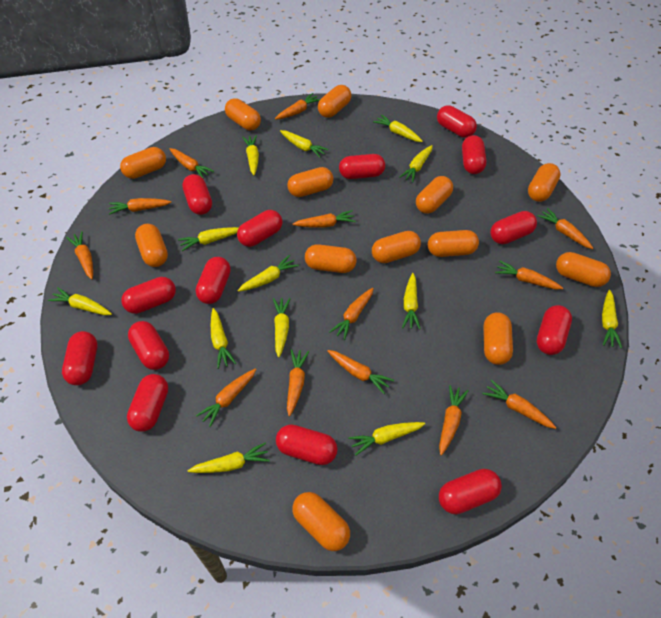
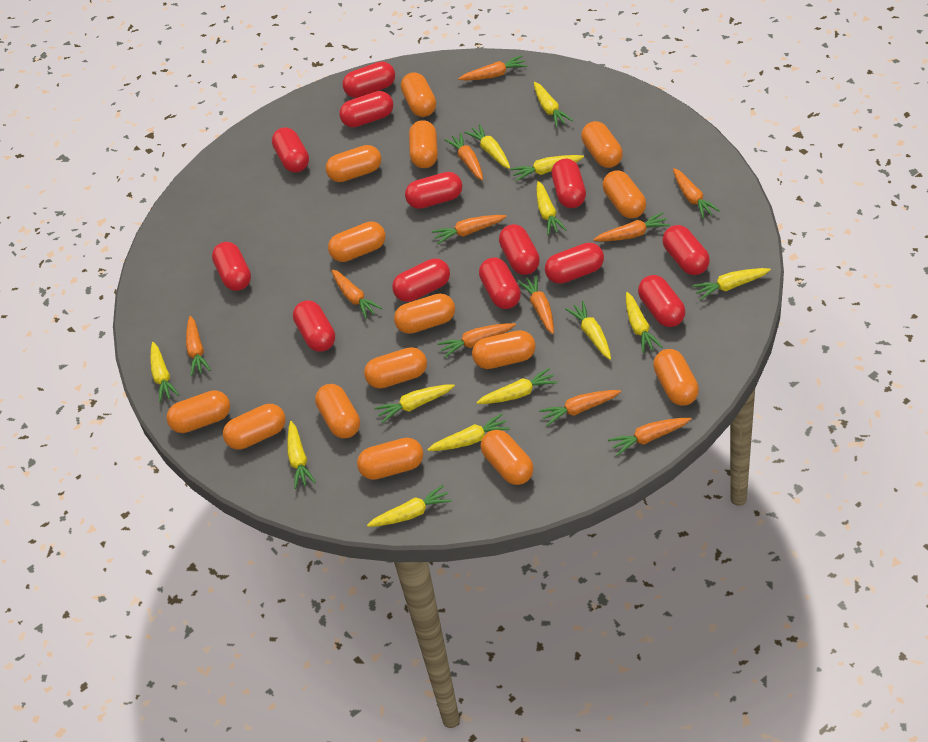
orange capsule: [120,147,166,179] [135,224,168,267] [225,98,261,130] [287,167,333,197] [292,492,350,551] [305,244,357,273] [318,85,352,118] [372,231,421,263] [416,176,453,214] [428,230,479,257] [484,312,513,365] [528,163,561,202] [556,252,611,287] = 13 -> [167,390,230,433] [223,404,286,450] [315,384,360,438] [326,145,381,182] [328,221,386,262] [357,438,423,480] [364,347,427,389] [394,294,455,334] [401,72,436,117] [409,120,438,168] [472,330,536,369] [481,430,534,485] [581,121,623,168] [603,170,646,219] [653,349,699,406] = 15
orange carrot: [66,231,93,280] [109,198,171,215] [170,148,214,179] [196,368,257,427] [275,93,320,120] [287,349,310,416] [292,210,356,228] [327,350,394,394] [329,288,374,340] [439,385,469,455] [483,380,556,429] [495,261,563,289] [538,208,593,249] = 13 -> [186,316,211,376] [331,269,382,319] [432,215,507,245] [437,323,516,358] [444,133,483,181] [458,55,527,81] [518,275,554,334] [539,390,621,426] [593,212,670,242] [608,418,691,456] [673,168,720,219] = 11
red capsule: [62,331,97,385] [121,277,176,314] [127,374,168,432] [128,321,169,370] [182,174,212,215] [196,257,231,304] [237,210,283,247] [276,425,338,465] [339,154,385,179] [437,105,477,138] [439,469,502,514] [462,135,486,174] [490,211,537,244] [537,305,572,355] = 14 -> [212,242,251,291] [272,127,309,173] [293,300,335,352] [339,91,393,128] [342,61,395,98] [392,259,450,302] [405,172,462,209] [479,258,521,309] [499,224,540,275] [545,243,604,284] [551,159,586,208] [638,275,685,327] [662,225,710,275] = 13

